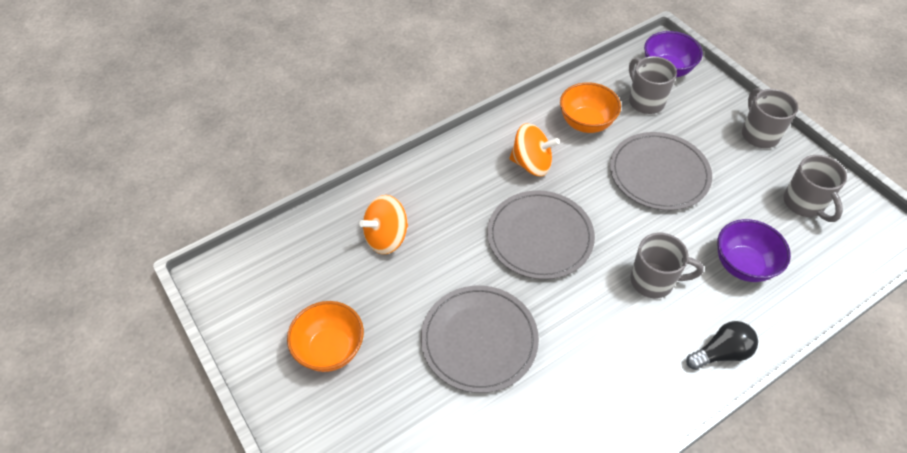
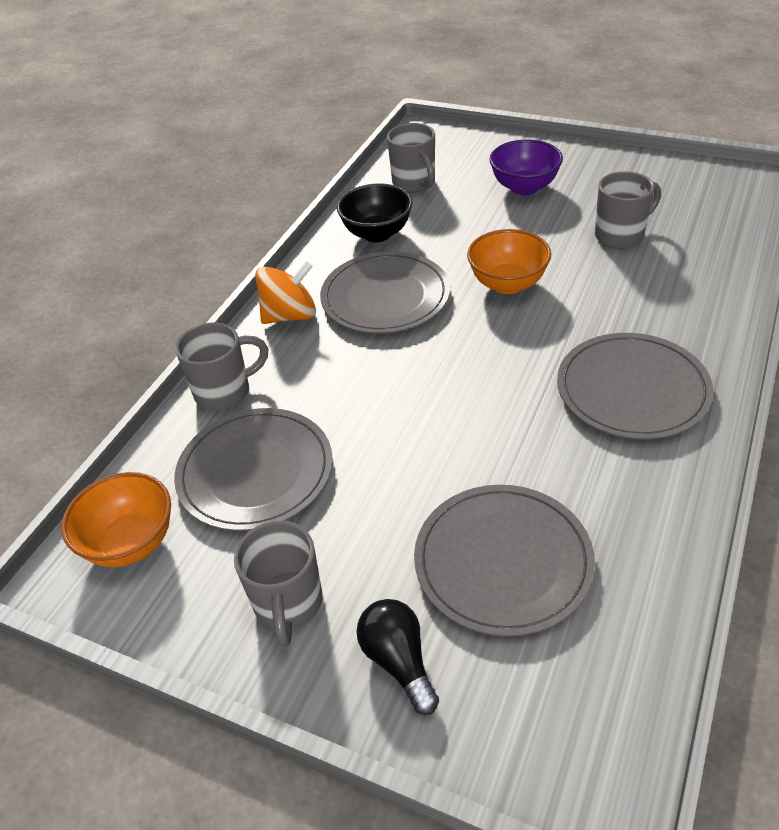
black bowl: none = 0 -> [337,184,413,242] = 1
grey plate: [421,286,539,393] [487,190,595,279] [610,132,712,210] = 3 -> [174,408,333,531] [320,251,450,334] [414,485,595,637] [557,333,714,439] = 4
orange spinning top: [359,195,408,254] [510,123,560,177] = 2 -> [255,261,316,324] = 1
purple bowl: [644,31,703,77] [717,219,791,282] = 2 -> [489,139,563,195] = 1

